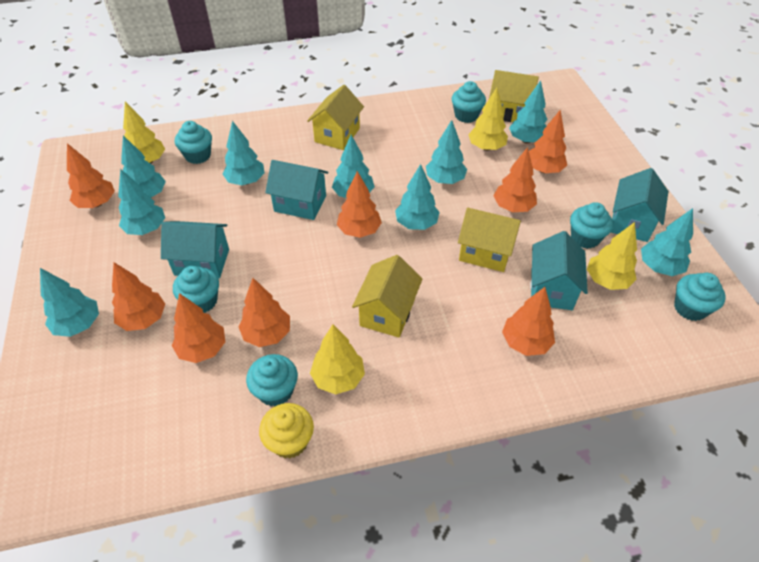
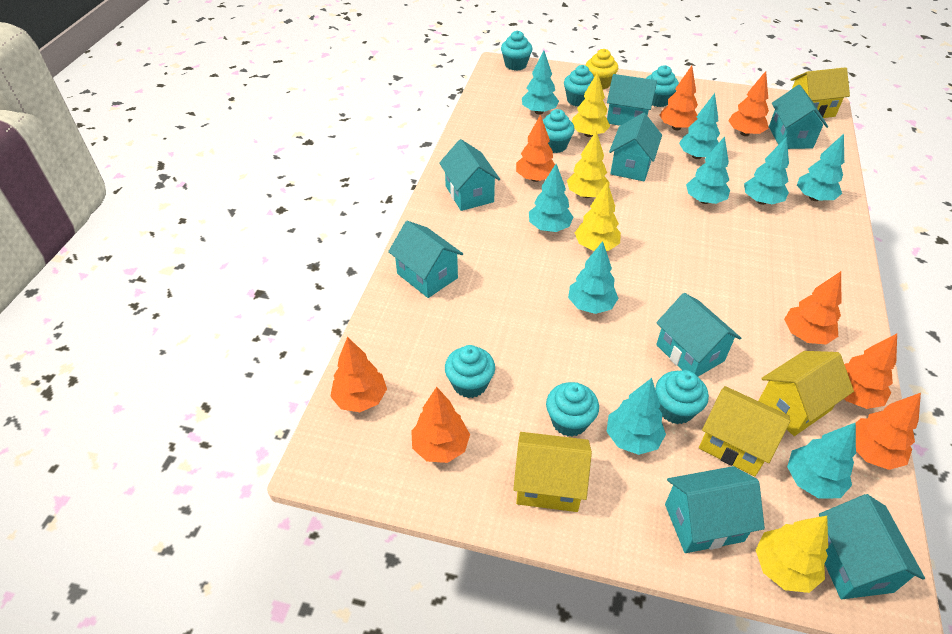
turquoise cupcake: [173,266,219,313] [175,121,212,164] [246,354,298,406] [452,81,486,123] [570,202,613,249] [674,273,726,321] = 6 -> [445,345,495,398] [501,30,532,71] [543,109,575,153] [546,382,599,437] [564,65,594,106] [646,65,679,107] [655,370,709,424] = 7
turquoise house: [161,221,229,279] [265,160,328,220] [530,231,588,310] [611,168,668,242] = 4 -> [388,221,463,298] [439,139,500,211] [607,74,657,126] [609,113,662,181] [656,293,741,377] [665,466,765,553] [769,85,828,149] [819,494,925,599] = 8

